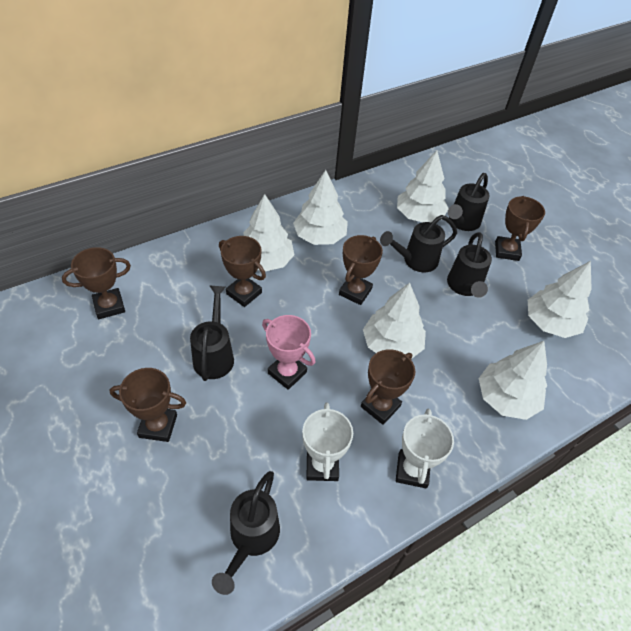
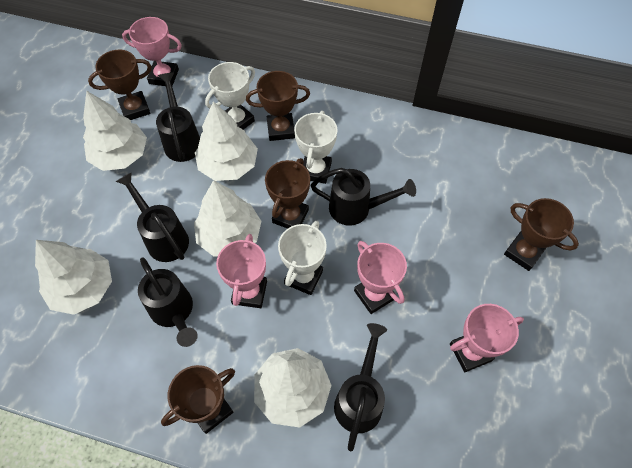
brown trophy: [62,247,131,319] [110,368,186,442] [219,236,266,307] [339,235,383,305] [361,349,415,425] [495,196,545,261] = 6 -> [88,50,152,120] [161,365,235,434] [246,71,310,141] [265,158,310,229] [504,198,579,271] = 5
pink trophy: [262,315,316,390] = 1 -> [122,17,182,86] [216,234,267,308] [354,241,407,314] [450,304,524,372] = 4
white tree: [243,194,294,271] [293,170,348,245] [363,283,426,358] [397,150,449,222] [478,341,547,420] [528,261,592,338] = 6 -> [35,240,112,315] [83,91,147,171] [194,180,261,257] [195,102,258,181] [254,348,332,428] = 5
white trophy: [302,402,353,481] [396,409,454,488] = 2 -> [205,62,255,130] [278,221,327,295] [294,111,338,184] = 3

